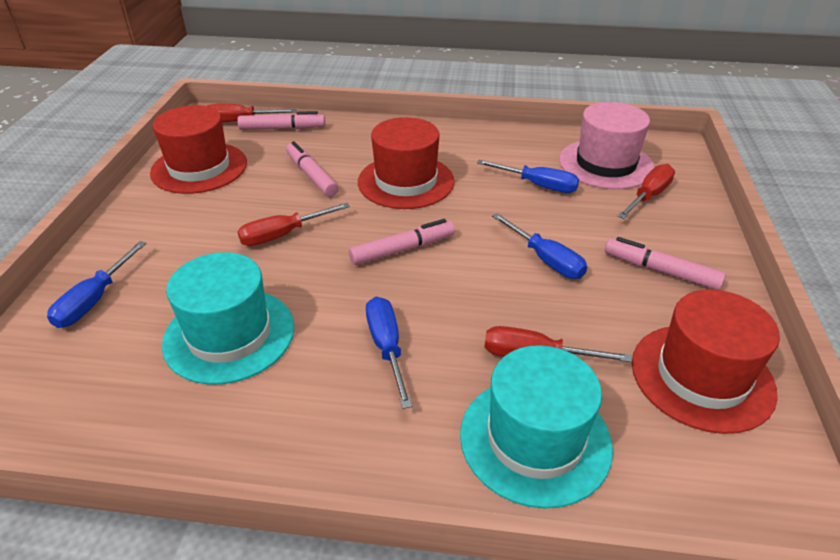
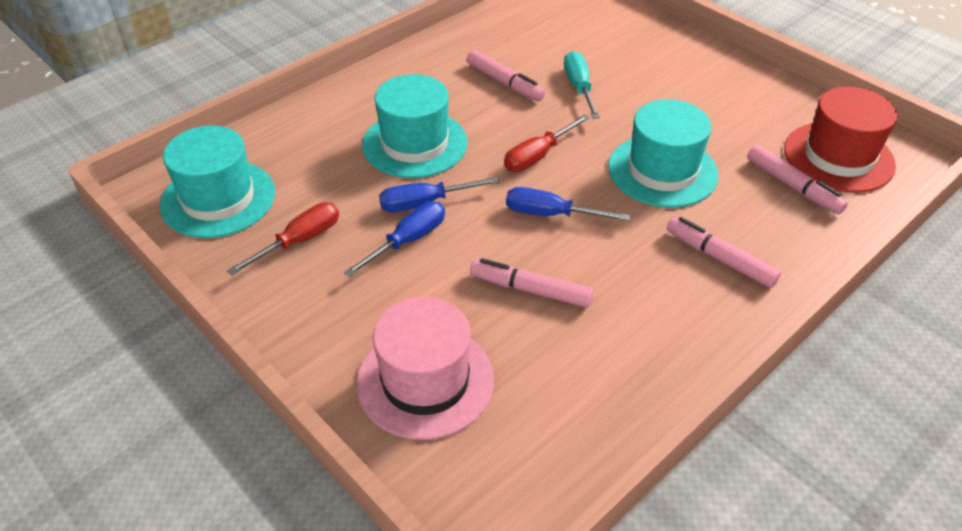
blue screwdriver: [47,241,146,328] [366,297,412,409] [477,160,579,193] [492,213,587,279] = 4 -> [344,201,445,277] [379,177,499,212] [506,187,630,221] = 3
red hat: [150,105,247,194] [358,117,455,209] [632,290,780,434] = 3 -> [784,87,897,193] = 1
red screwdriver: [207,104,296,122] [237,203,350,246] [485,326,632,362] [618,164,675,219] = 4 -> [227,202,339,276] [504,114,590,172] = 2
turquoise hat: [162,252,294,384] [460,345,613,509] = 2 -> [160,125,275,238] [362,74,468,178] [608,99,719,208] = 3
turquoise screwdriver: none = 0 -> [564,51,600,119] = 1

